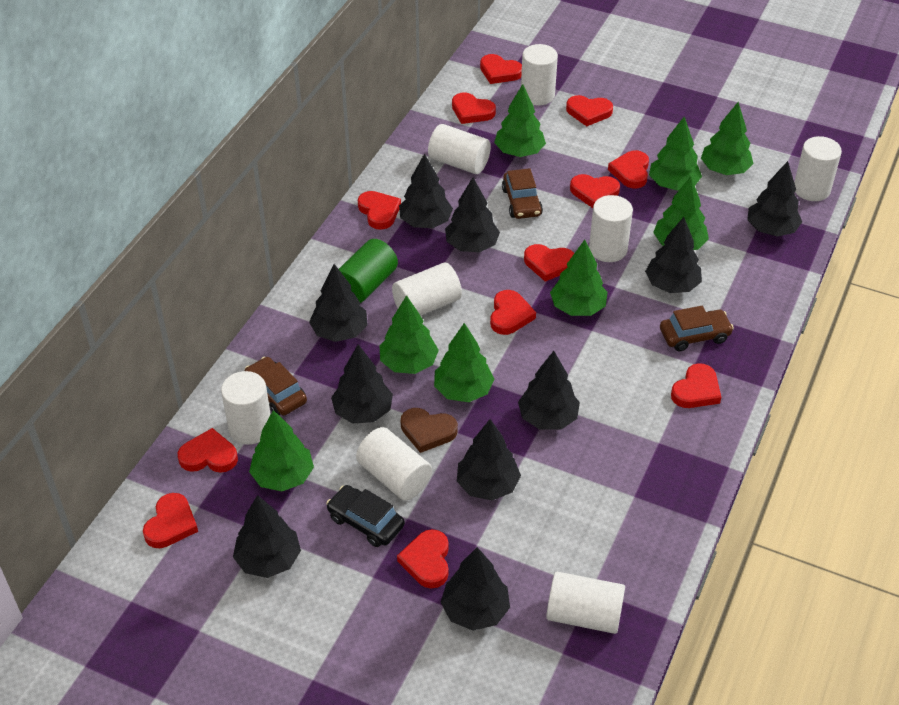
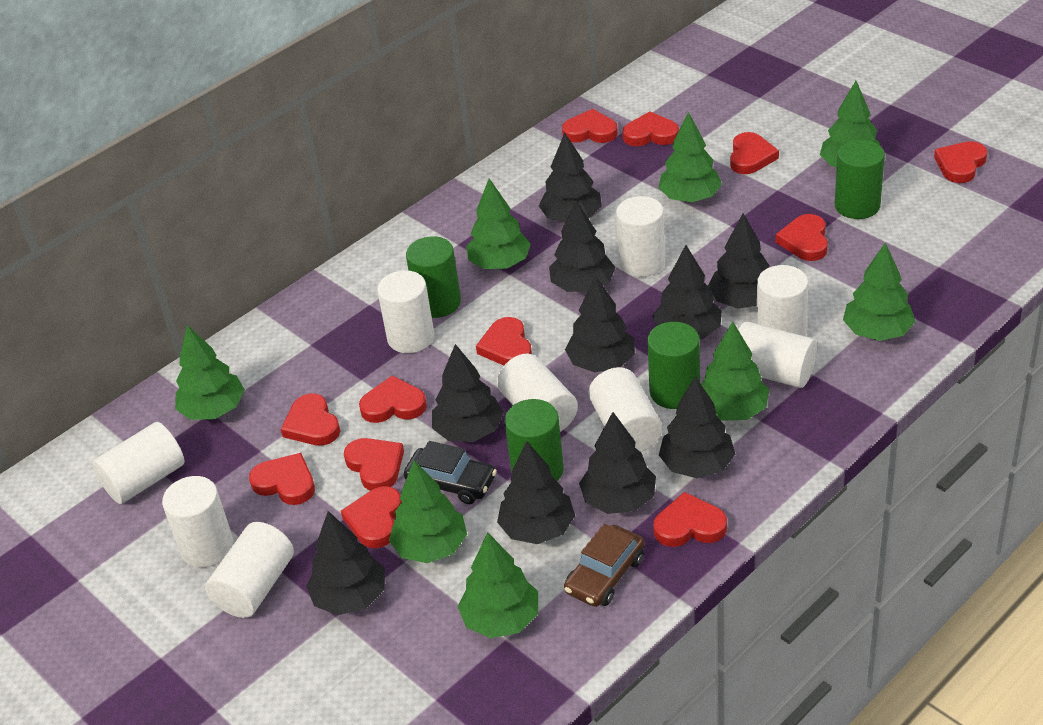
brown car: [245,357,307,416] [502,168,543,219] [660,306,734,351] = 3 -> [564,524,645,607] = 1
brown heart: [401,408,458,453] = 1 -> none = 0
green cylinder: [339,239,398,303] = 1 -> [406,236,461,318] [504,399,564,481] [647,322,700,409] [835,140,885,219] = 4
white cylinder: [221,371,271,445] [356,427,432,500] [392,263,462,316] [428,124,491,174] [521,44,558,106] [546,572,625,634] [589,195,633,262] [794,136,842,201] = 8 -> [92,422,185,504] [162,476,233,568] [205,522,294,618] [377,270,434,353] [497,354,578,432] [588,367,662,452] [616,196,665,277] [738,322,817,388] [756,265,808,336] = 9

